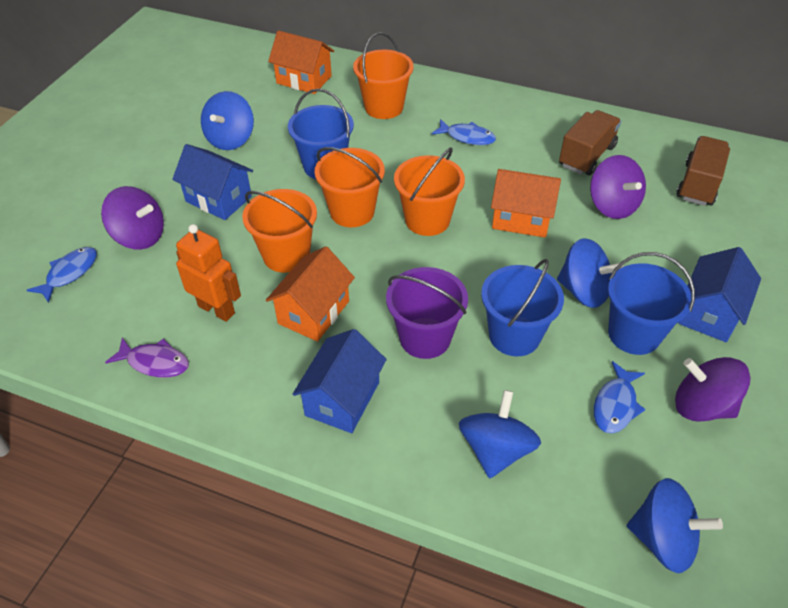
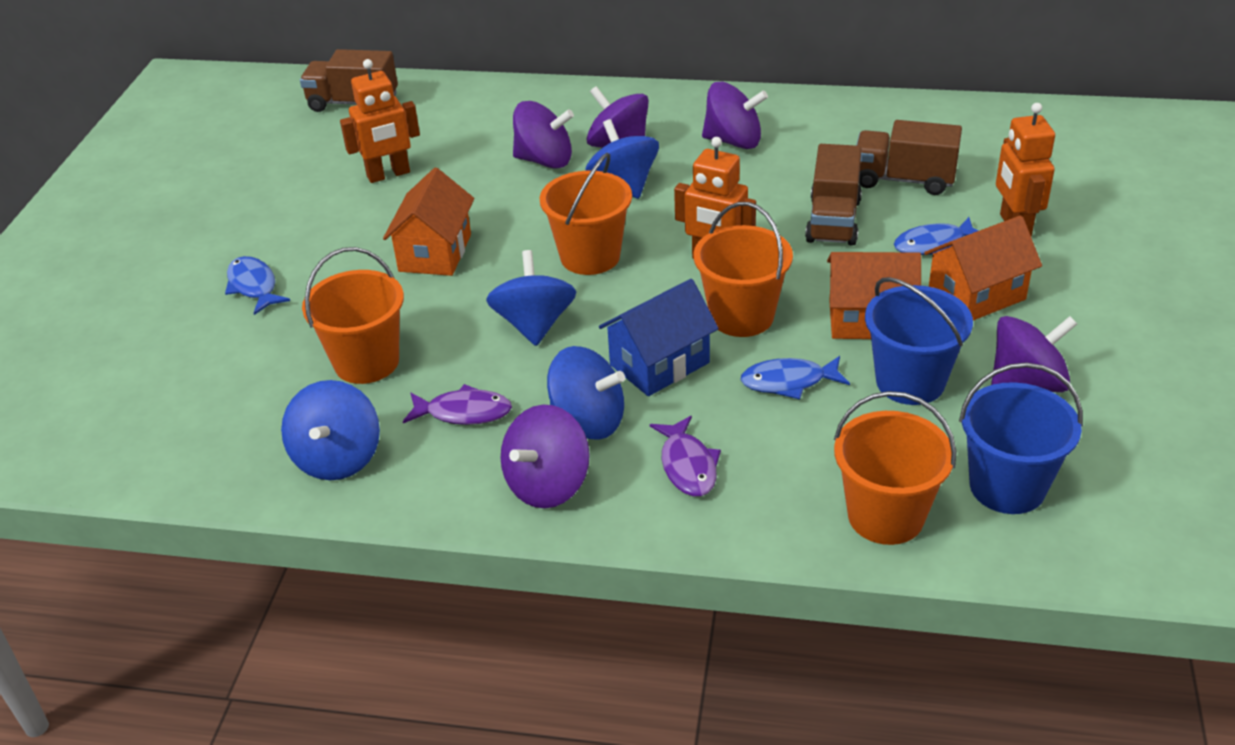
blue bucket: [288,88,354,179] [481,259,564,356] [608,252,695,355] = 3 -> [865,277,973,405] [959,362,1083,514] = 2
blue house: [172,144,253,220] [293,329,387,433] [678,247,761,342] = 3 -> [599,279,719,396] = 1
brown truck: [559,110,621,175] [676,136,730,206] = 2 -> [300,49,398,112] [805,144,862,246] [856,120,962,195] = 3
orange robot: [176,224,241,322] = 1 -> [340,59,420,183] [674,137,756,259] [996,103,1055,237] = 3
purple bucket: [386,267,468,359] = 1 -> none = 0
purple fish: [105,338,189,378] = 1 -> [403,384,512,425] [650,416,721,497] = 2
purple spinning top: [101,186,164,250] [590,155,646,219] [675,357,750,422] = 3 -> [501,405,590,508] [513,101,574,169] [587,86,649,148] [702,81,768,149] [991,316,1077,392] = 5

